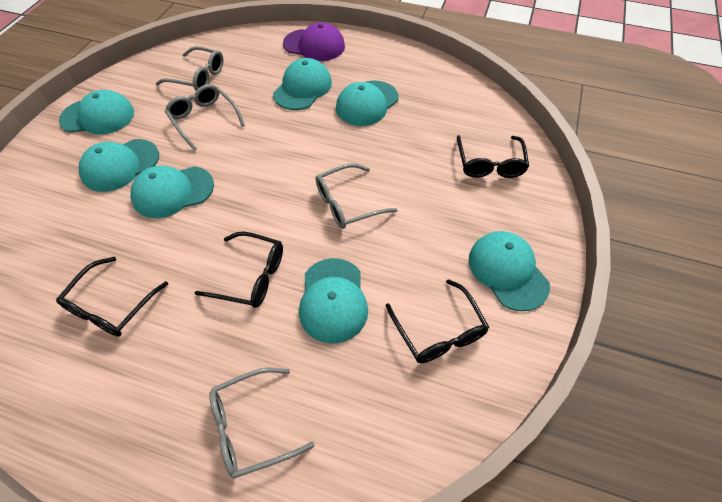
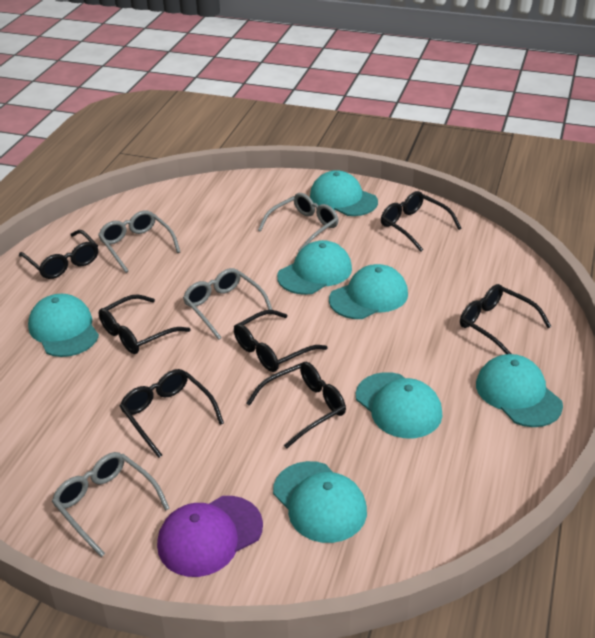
black glasses: [56,257,168,337] [195,232,283,308] [386,279,489,363] [457,135,529,178] = 4 -> [19,230,98,279] [99,294,191,354] [120,369,224,458] [234,310,328,372] [246,362,346,449] [381,191,461,252] [460,284,551,354] = 7

